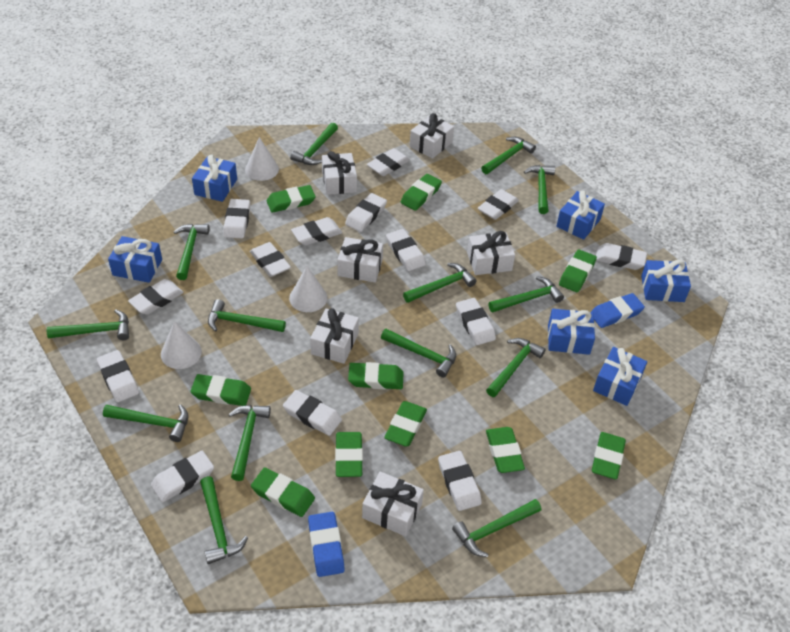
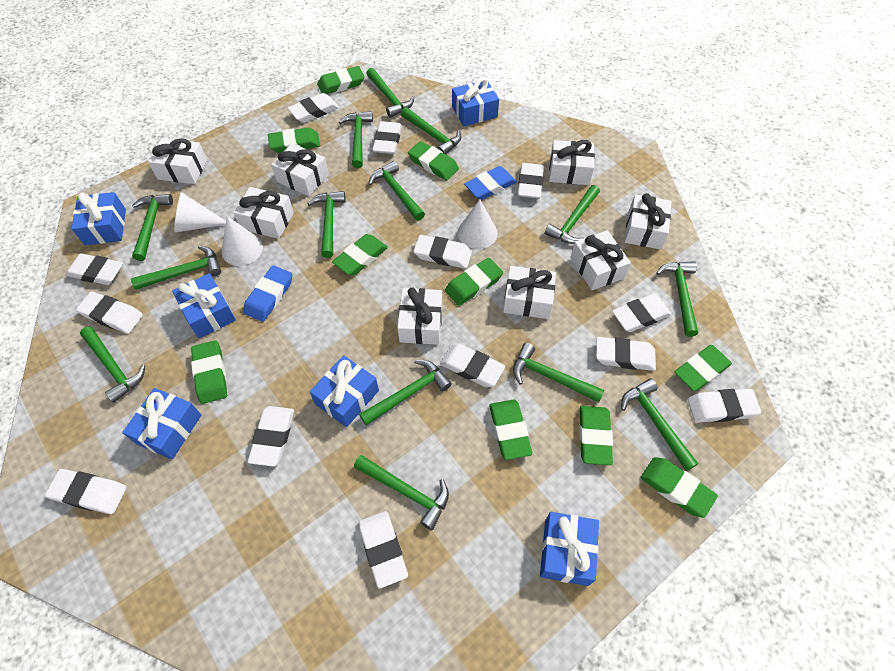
white eraser: [97,350,139,402] [128,279,184,315] [151,451,214,502] [223,199,250,238] [250,242,291,277] [283,390,342,436] [291,217,342,246] [345,193,387,232] [367,148,410,176] [386,229,426,271] [438,451,482,511] [456,298,496,345] [478,189,519,220] [596,243,647,270] = 14 -> [45,469,126,514] [66,253,123,285] [76,291,143,333] [248,406,294,467] [288,93,339,123] [359,511,408,589] [372,121,402,154] [414,235,472,269] [440,343,505,387] [518,163,544,198] [596,337,656,371] [612,294,672,332] [687,389,761,423] = 13
white gift: [310,308,359,364] [322,151,357,195] [337,237,383,283] [362,472,424,536] [410,113,454,159] [467,231,515,275] = 6 -> [148,138,207,184] [234,187,294,239] [271,143,329,196] [397,287,442,345] [503,266,556,319] [549,140,595,185] [570,230,631,290] [624,193,672,249] = 8

